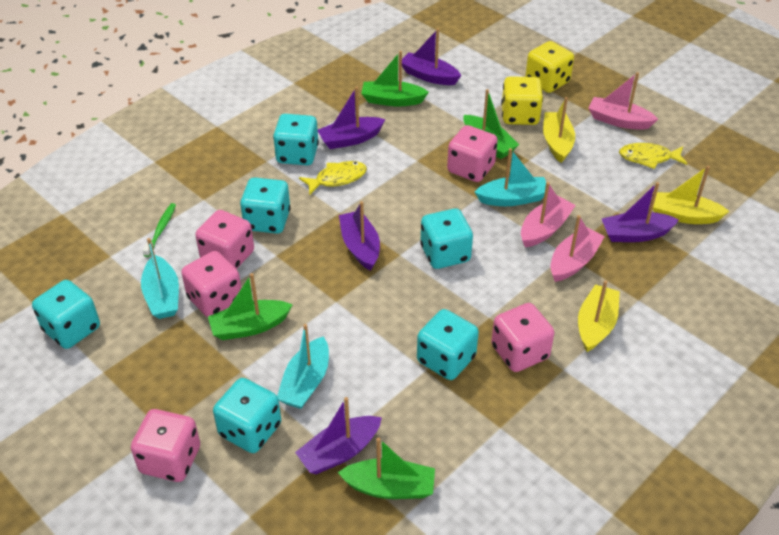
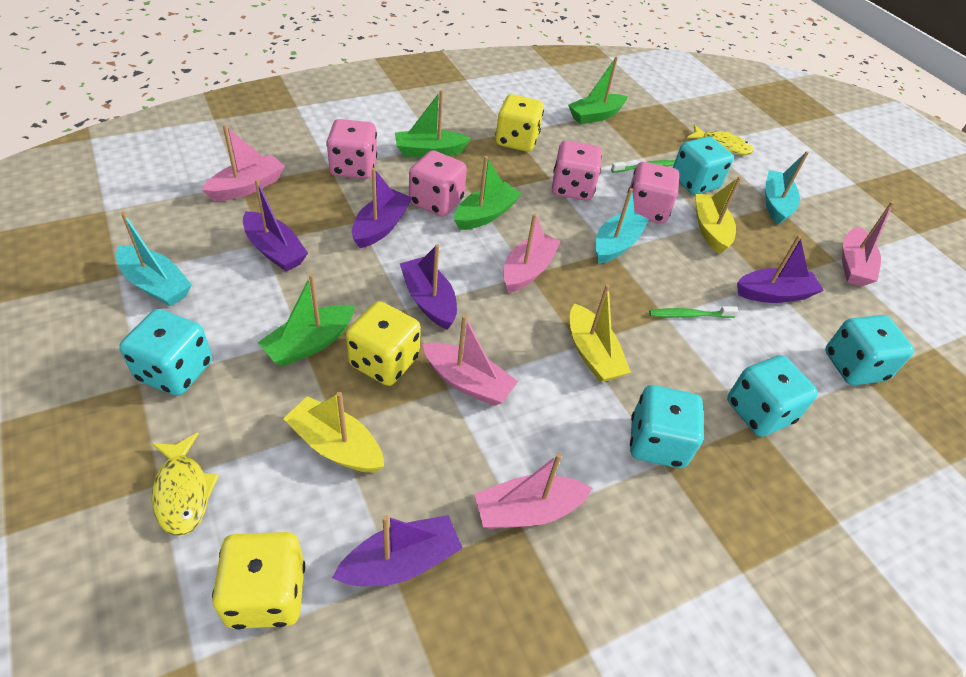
green toothbrush: [143,203,176,257] = 1 -> [611,160,675,173] [649,306,738,318] = 2
pink boat: [521,182,576,247] [550,215,605,282] [588,72,658,130] = 3 -> [202,125,285,201] [422,315,518,406] [475,453,592,529] [503,213,561,293] [842,202,894,287] = 5
pink dice: [131,409,200,482] [181,251,241,317] [195,210,254,269] [447,125,498,182] [491,303,554,372] = 5 -> [326,119,378,179] [409,150,467,217] [552,141,602,201] [628,162,680,224] = 4
turquoise dice: [32,280,100,349] [213,378,281,453] [240,177,291,234] [273,114,319,165] [417,309,479,380] [420,208,473,269] = 6 -> [119,309,212,396] [630,385,704,468] [673,136,734,195] [727,355,818,437] [825,315,914,385] = 5
yellow dice: [501,76,543,125] [525,41,574,93] = 2 -> [212,532,305,629] [346,301,421,386] [495,94,544,152] = 3

